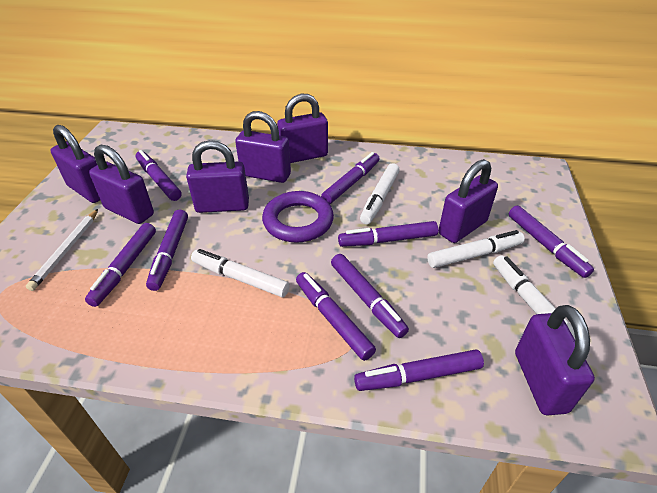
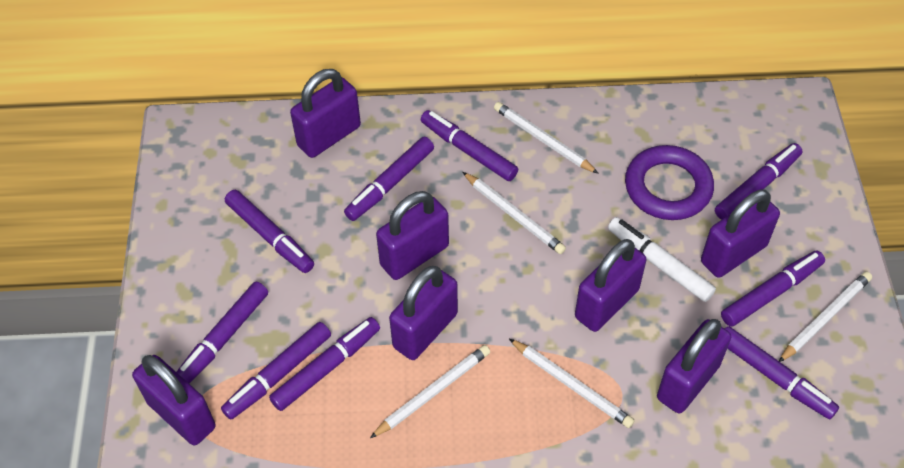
white marker: [191,249,290,297] [360,163,400,224] [427,230,525,268] [493,255,575,339] = 4 -> [608,217,716,302] = 1
white pencil: [26,209,98,291] = 1 -> [370,345,490,438] [463,172,566,254] [494,102,599,174] [509,339,635,428] [779,271,872,362] = 5

